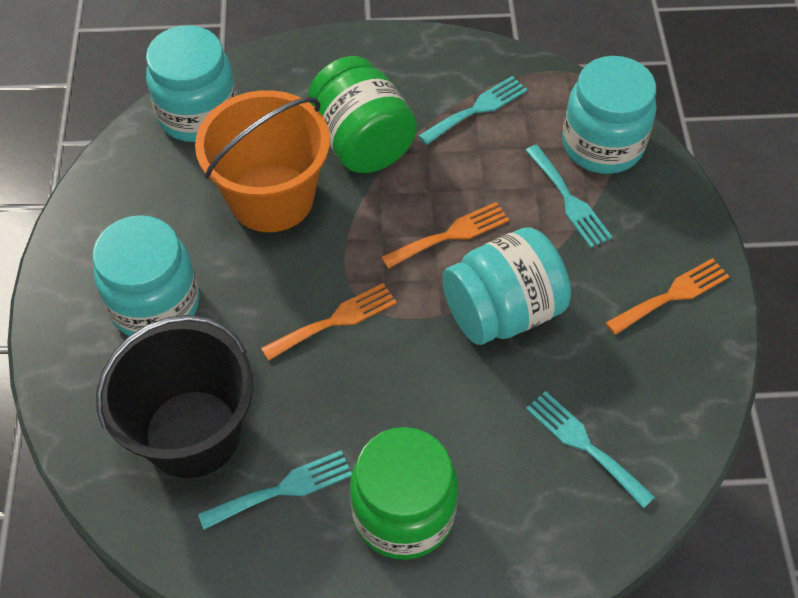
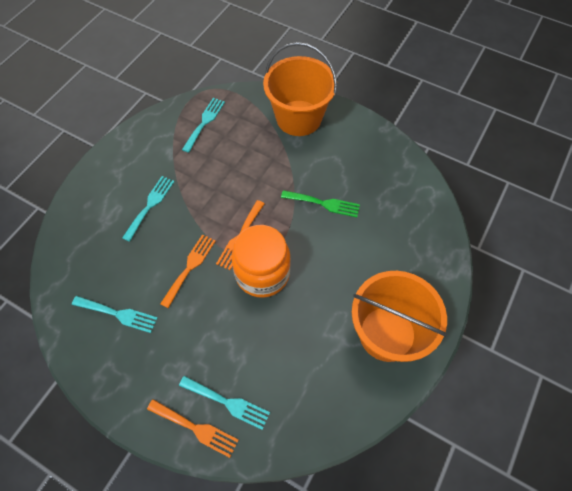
black bucket: [96,315,253,478] = 1 -> none = 0
green fork: none = 0 -> [281,190,360,217] = 1
green jar: [308,56,417,173] [350,427,458,560] = 2 -> none = 0
orange bucket: [195,90,330,232] = 1 -> [263,42,337,136] [352,271,447,362] = 2
orange jar: none = 0 -> [231,225,291,298] = 1
turquoise jar: [93,215,199,336] [146,25,237,142] [442,227,571,345] [562,56,657,174] = 4 -> none = 0

